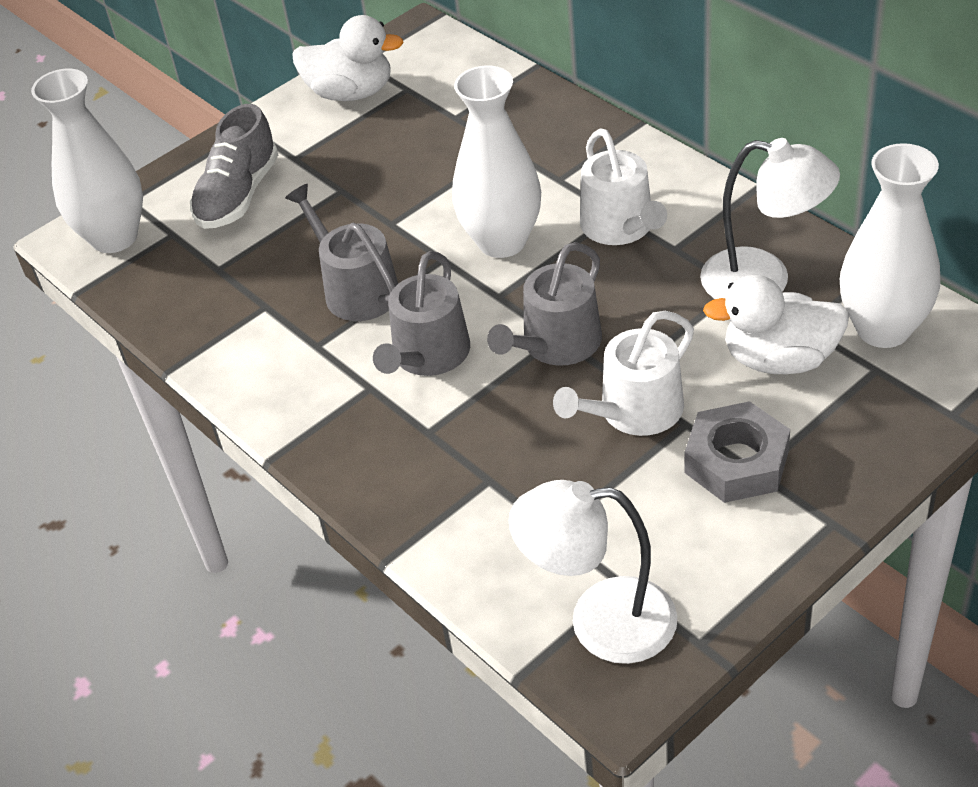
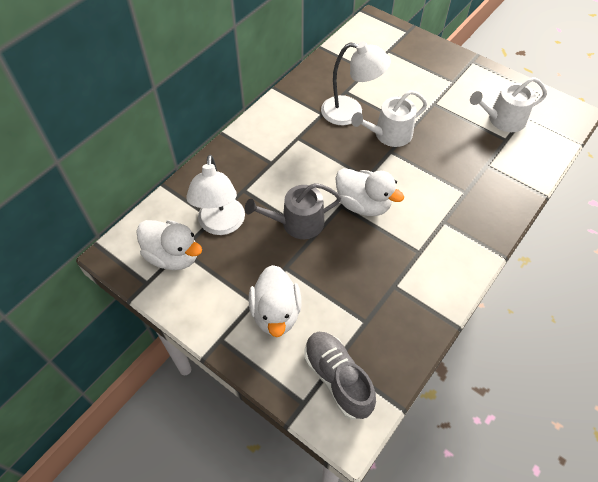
grey nut: [685,401,790,503] = 1 -> none = 0
grey watering can: [285,184,398,321] [373,251,470,376] [487,242,602,366] = 3 -> [245,183,341,239] = 1
white duck: [292,15,404,101] [703,275,849,374] = 2 -> [136,220,202,270] [249,265,302,337] [335,168,404,216] = 3
white vase: [31,69,143,253] [452,66,541,258] [840,143,941,348] = 3 -> none = 0

